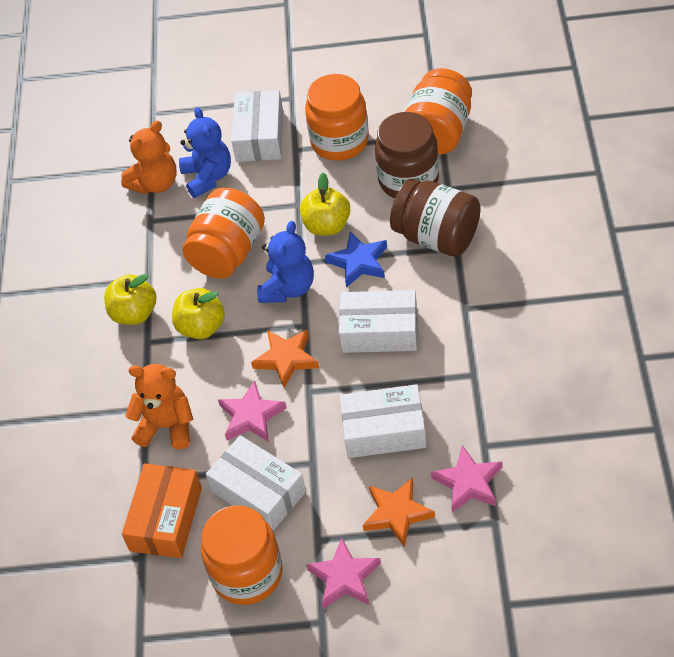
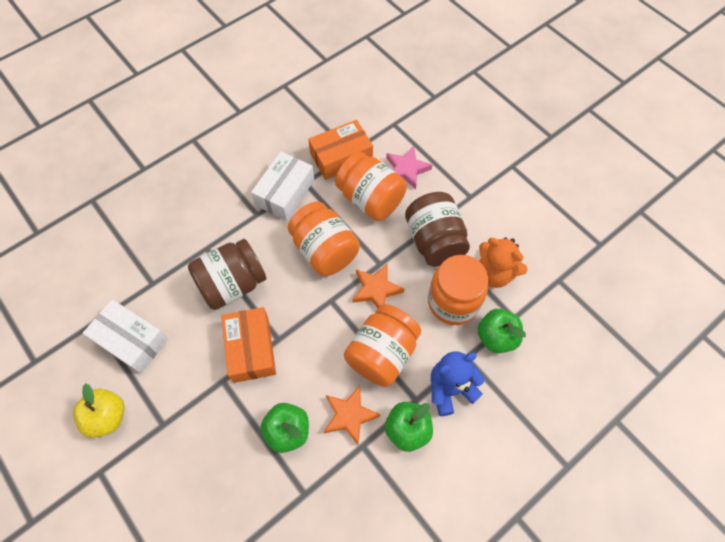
blue star: [325,231,387,288] = 1 -> none = 0
blue teddy bear: [179,107,231,198] [257,221,314,303] = 2 -> [431,351,485,416] = 1
green apple: none = 0 -> [260,403,309,453] [385,402,433,452] [477,309,526,353] = 3
orange box: [122,464,202,558] = 1 -> [221,307,276,383] [308,120,373,180] = 2
orange teddy bear: [121,121,177,194] [125,364,193,450] = 2 -> [479,237,528,288] = 1
pink star: [218,380,287,442] [306,537,381,609] [431,445,502,513] = 3 -> [386,146,432,189] = 1
white box: [206,435,306,531] [232,90,283,162] [339,290,417,353] [340,384,426,458] = 4 -> [83,299,168,374] [251,152,315,221] = 2
yellow apple: [104,274,157,325] [172,288,225,339] [300,173,350,236] = 3 -> [73,383,125,438] = 1

